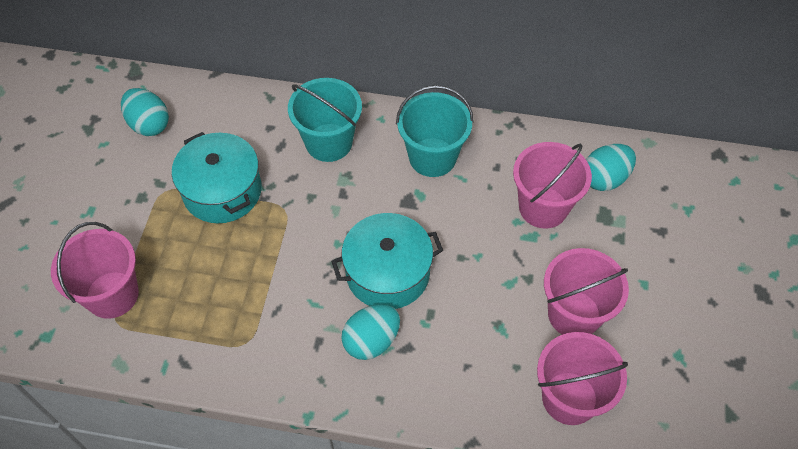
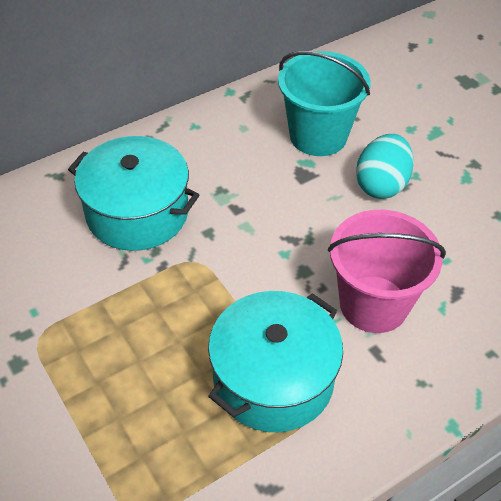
pink bucket: [51,222,139,319] [513,142,592,229] [537,332,628,425] [544,248,629,335] = 4 -> [328,210,446,333] = 1
turquoise bucket: [288,78,362,162] [396,85,474,177] = 2 -> [278,51,371,156] = 1
turquoise egg: [121,88,169,136] [341,304,400,360] [586,144,636,191] = 3 -> [356,134,414,199] = 1

